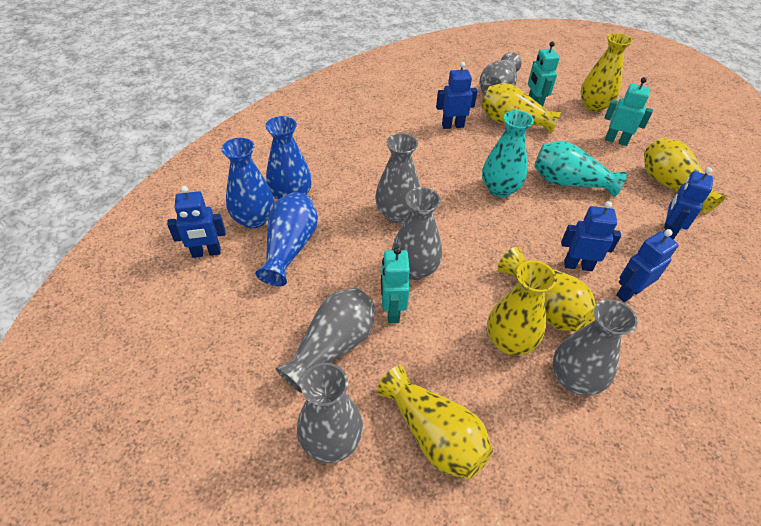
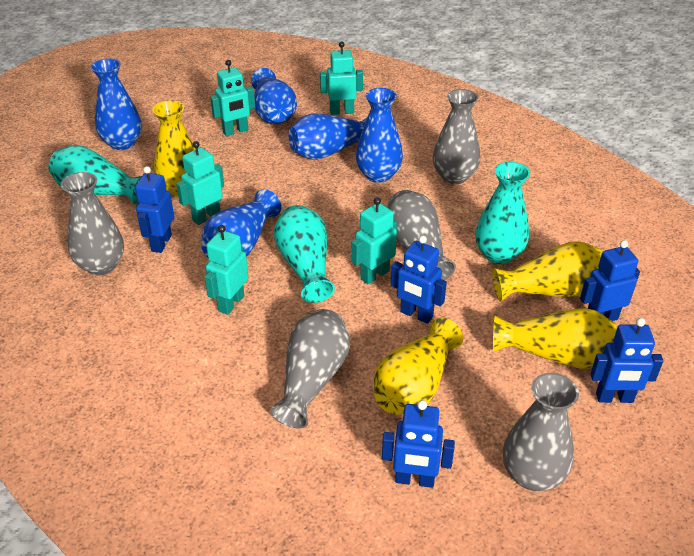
blue vase: [221,138,274,229] [256,192,318,286] [265,116,312,200] = 3 -> [91,58,141,150] [201,189,281,258] [251,68,297,125] [289,114,367,160] [356,88,403,183] = 5
grey vase: [276,288,375,393] [297,363,363,463] [375,133,420,223] [392,187,442,280] [479,52,522,95] [552,299,638,396] = 6 -> [61,172,124,275] [270,309,350,428] [387,190,456,280] [433,89,480,184] [503,373,579,491] = 5
turquoise robot: [381,247,410,323] [528,41,560,106] [604,77,653,146] = 3 -> [176,141,224,225] [205,225,248,315] [210,60,255,136] [320,41,363,115] [352,197,397,284] = 5
turquoise vase: [482,110,534,197] [534,141,627,197] = 2 -> [48,145,142,205] [274,205,335,303] [475,162,530,264] = 3
yellow vase: [377,365,493,479] [481,83,561,134] [487,260,557,355] [498,247,596,332] [580,33,633,112] [644,138,727,215] = 6 -> [152,100,196,197] [373,318,463,415] [492,241,603,302] [493,308,616,369] = 4

